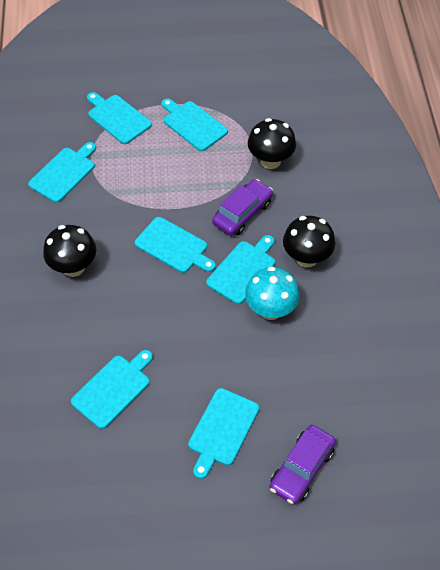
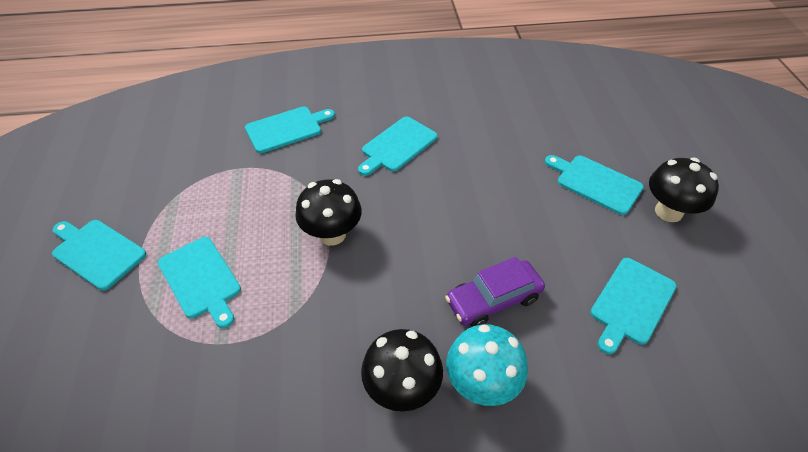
purple car: [212,179,273,236] [270,425,336,505] = 2 -> [445,257,545,327] = 1
turquoise cutting board: [28,142,96,203] [71,350,153,429] [87,92,152,144] [135,217,216,273] [161,98,228,151] [188,388,259,479] [206,235,275,304] = 7 -> [52,220,146,290] [158,237,241,328] [245,107,335,153] [358,117,438,176] [545,155,644,215] [590,258,677,354] = 6

